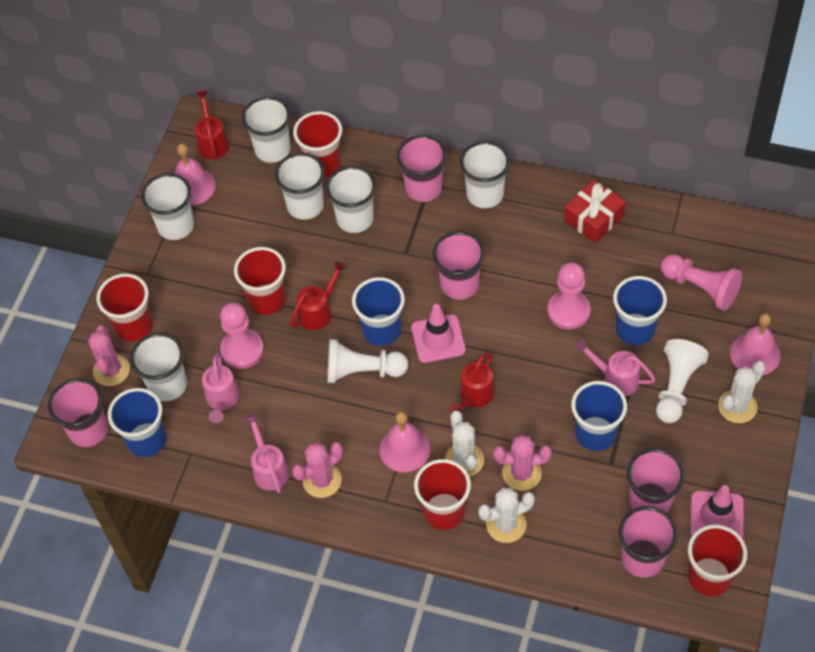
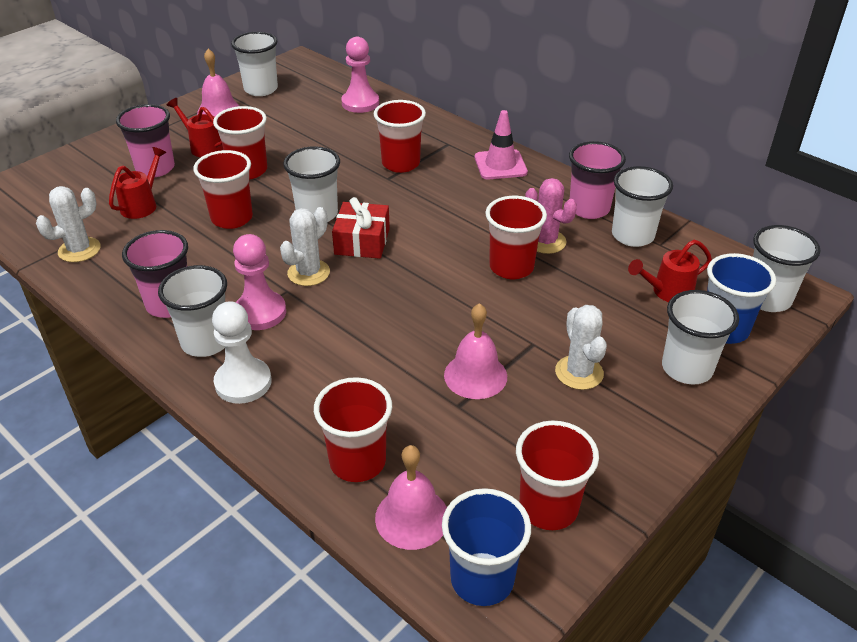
blue cup: [108,388,166,457] [352,277,405,346] [571,381,627,451] [613,276,667,345] = 4 -> [442,488,531,606] [707,253,776,344] = 2
pink cactus: [88,326,130,386] [292,442,343,498] [493,435,552,491] = 3 -> [525,178,577,254] = 1
pink cup: [48,378,108,447] [397,135,447,202] [433,231,485,300] [619,506,678,578] [627,448,685,513] = 5 -> [116,104,175,177] [122,230,188,318] [569,141,626,219] = 3
pink pawn: [220,303,264,369] [548,263,591,329] [661,254,742,311] = 3 -> [233,234,286,330] [342,37,379,113] = 2
pink traffic cone: [411,304,466,363] [690,485,744,539] = 2 -> [475,110,528,179] = 1
pink watering can: [202,353,240,423] [244,413,289,493] [575,339,656,396] = 3 -> none = 0
red cup: [96,273,153,341] [234,247,286,315] [293,111,342,177] [414,459,471,530] [688,524,748,596] = 5 -> [193,150,253,229] [213,106,267,180] [314,377,392,482] [374,100,426,173] [485,196,547,279] [516,421,599,530] = 6
white pawn: [327,339,408,383] [656,339,709,423] = 2 -> [212,301,272,404] = 1

